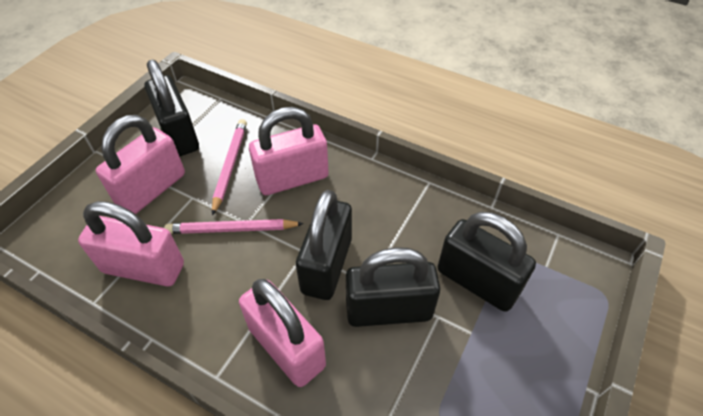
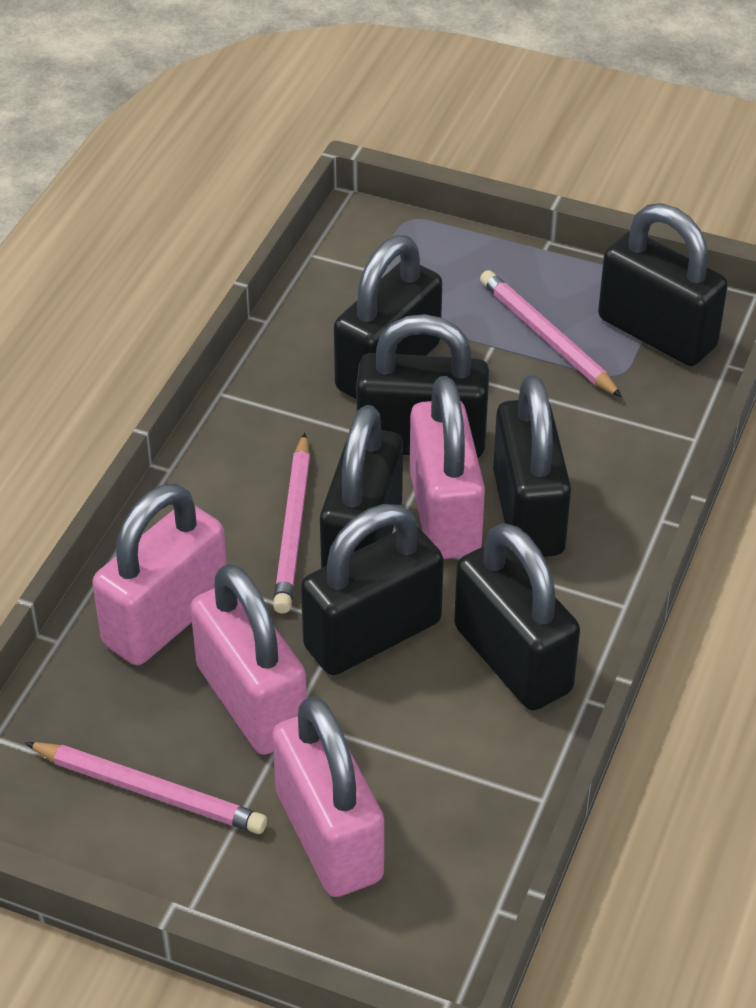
black padlock: [144,59,199,157] [296,190,352,300] [346,247,440,327] [438,212,536,312] = 4 -> [301,504,444,675] [320,405,403,568] [334,235,442,399] [356,314,489,458] [454,523,580,711] [493,375,571,557] [598,203,728,366] = 7
pink pencil: [164,219,304,234] [212,119,247,216] = 2 -> [25,742,267,834] [273,433,310,613] [480,270,622,398] = 3

